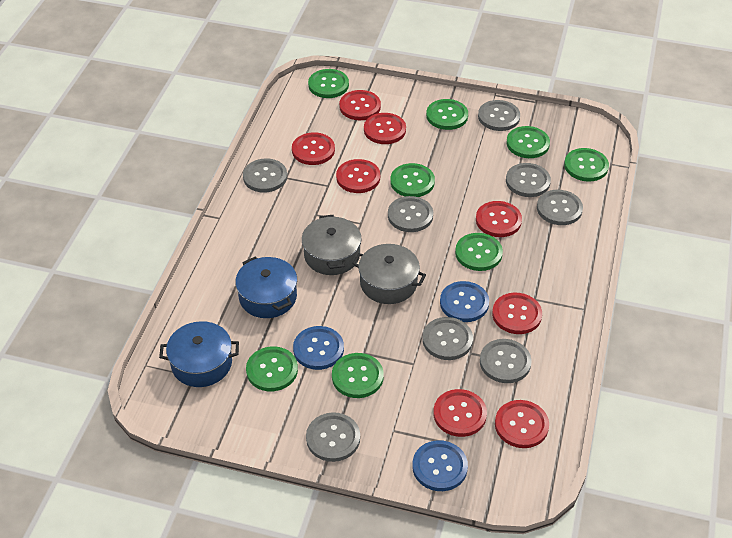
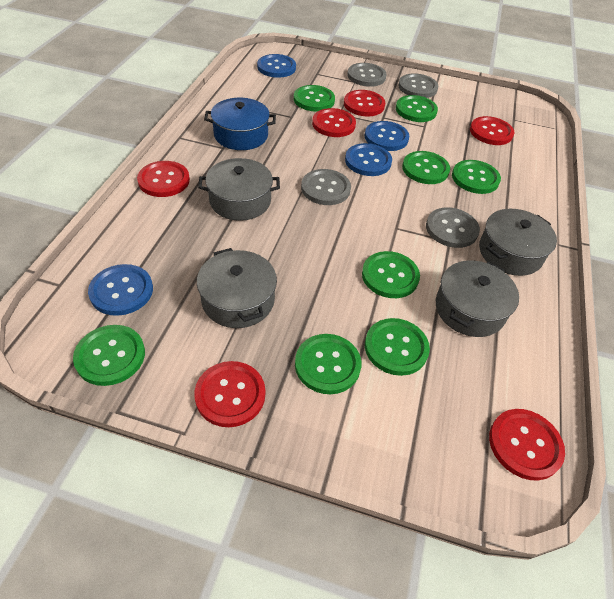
blue button: [293,326,344,370] [412,440,468,491] [440,281,489,322] = 3 -> [88,264,153,316] [257,54,296,78] [345,143,392,176] [364,121,409,151] = 4
blue pot: [159,321,239,387] [235,256,297,318] = 2 -> [204,98,276,150] = 1
grey button: [243,158,287,193] [306,412,360,462] [388,196,433,232] [422,317,473,360] [478,100,520,131] [480,339,532,383] [506,163,551,197] [537,190,583,225] = 8 -> [301,169,351,205] [347,63,387,87] [398,73,438,98] [426,207,480,248] = 4
grey pot: [302,215,362,275] [352,244,426,304] = 2 -> [197,248,277,328] [198,158,280,221] [436,261,519,337] [479,209,557,276] = 4
red button: [292,132,335,165] [336,159,380,193] [339,90,381,120] [364,113,406,144] [433,389,487,437] [476,201,522,237] [492,293,542,334] [495,400,549,448] = 8 -> [137,161,190,197] [194,361,265,427] [312,108,356,137] [344,90,385,116] [470,116,515,145] [489,409,565,481] = 6

